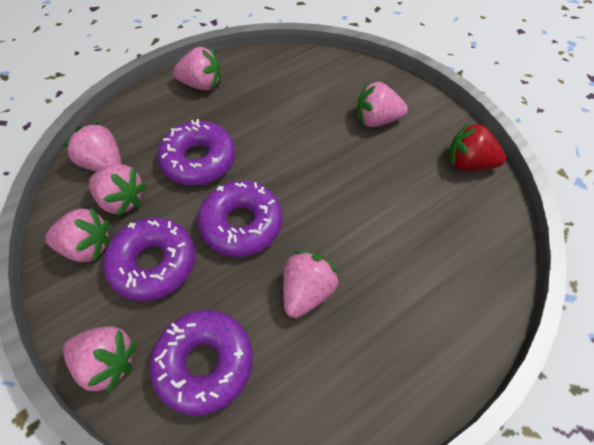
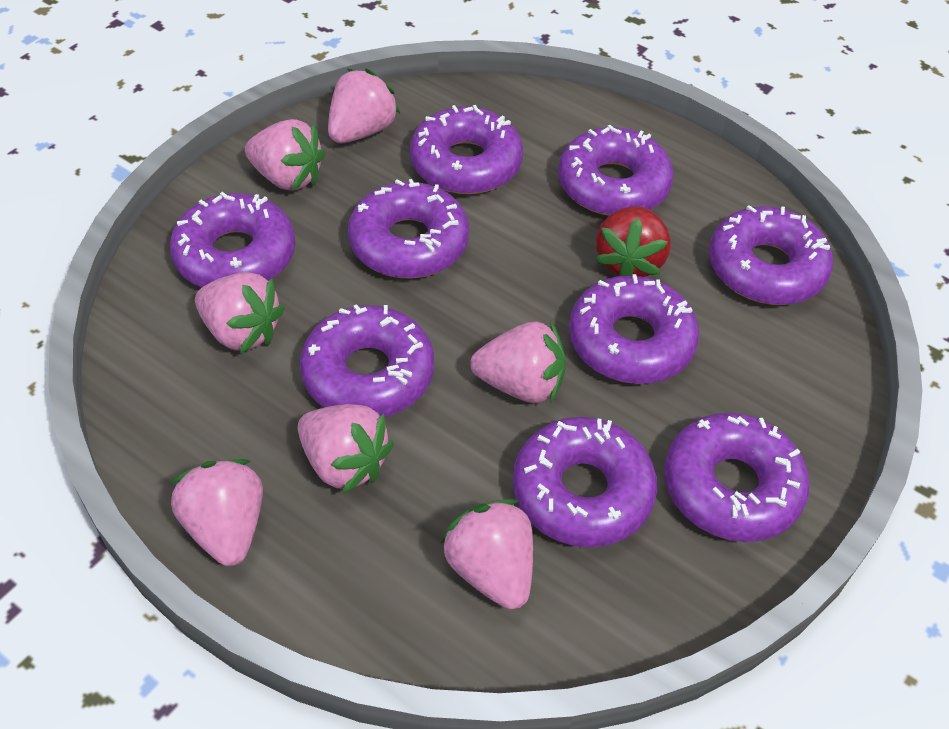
purple donut: [103,217,195,301] [150,310,253,415] [157,119,235,186] [198,181,282,257] = 4 -> [170,192,295,287] [300,304,434,417] [348,179,469,279] [410,105,523,194] [513,417,657,548] [558,125,674,216] [569,274,699,384] [664,413,810,542] [709,205,833,305] = 9

